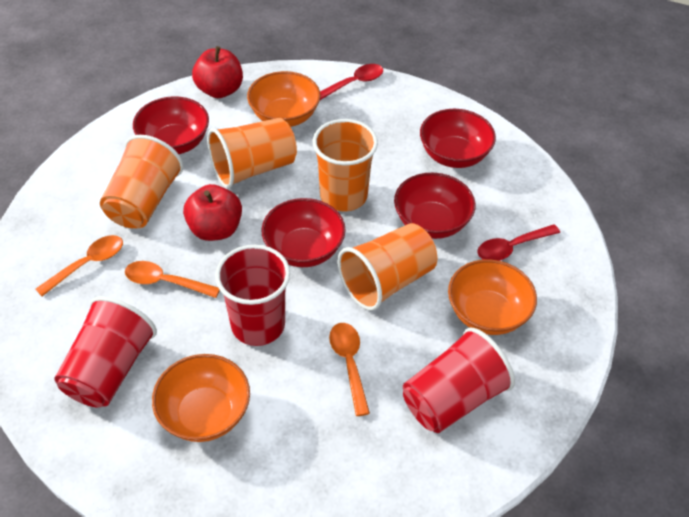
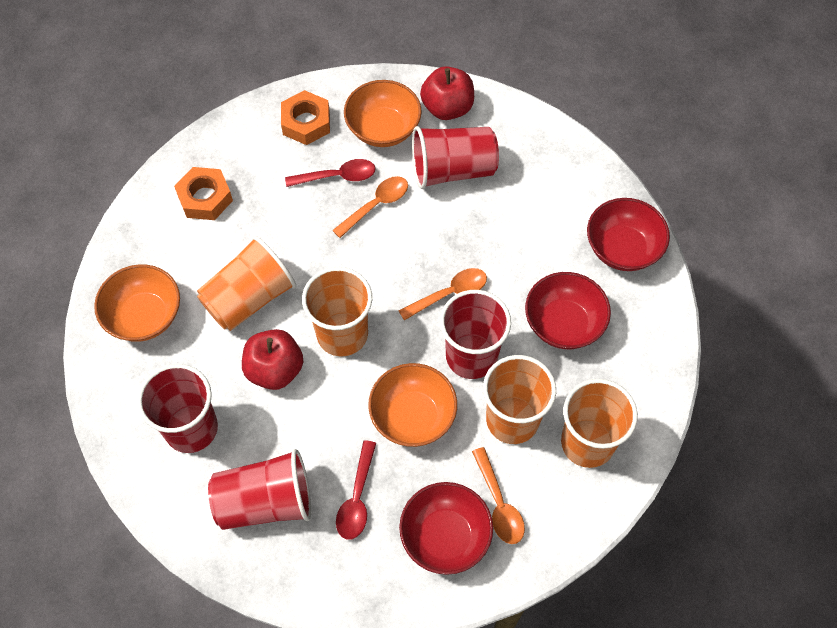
orange nut: none = 0 -> [174,167,233,220] [281,90,330,145] = 2
red bowl: [133,96,209,154] [261,198,346,267] [394,173,476,239] [420,109,496,168] = 4 -> [399,482,493,575] [525,272,611,349] [587,198,670,271] = 3
red cup: [54,296,157,408] [215,245,290,346] [403,328,515,433] = 3 -> [137,364,218,453] [208,449,311,530] [412,126,499,189] [440,290,511,379] = 4

